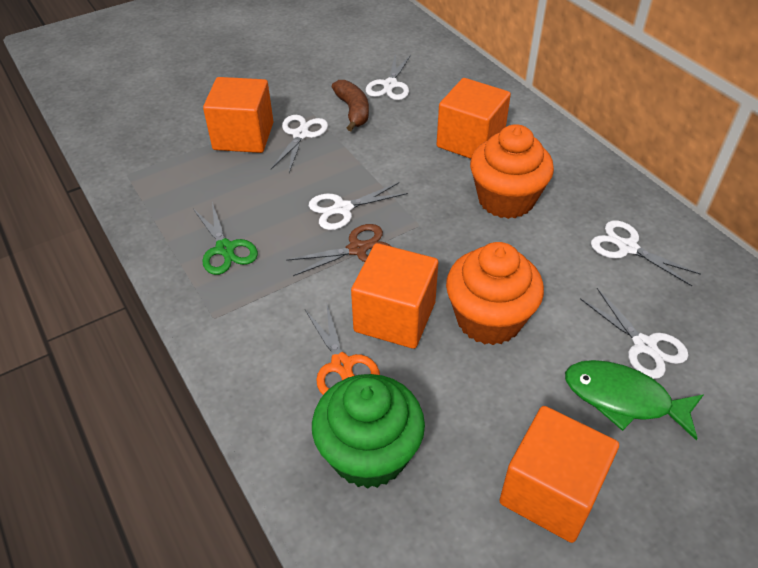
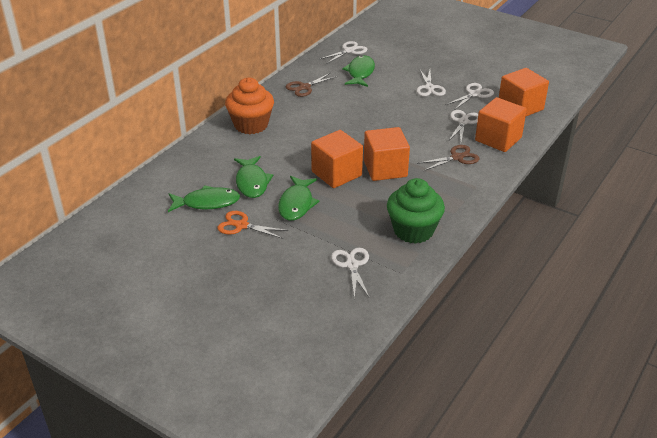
brown banana: [332,80,369,131] = 1 -> none = 0
brown scissors: [286,224,392,276] = 1 -> [286,73,338,97] [417,145,479,171] = 2
green fish: [565,360,703,440] = 1 -> [168,185,240,212] [234,156,273,198] [278,176,320,221] [342,55,375,87] = 4
green scissors: [193,202,258,275] = 1 -> none = 0
orange cupcake: [446,242,544,345] [470,124,554,219] = 2 -> [225,78,274,134] = 1

